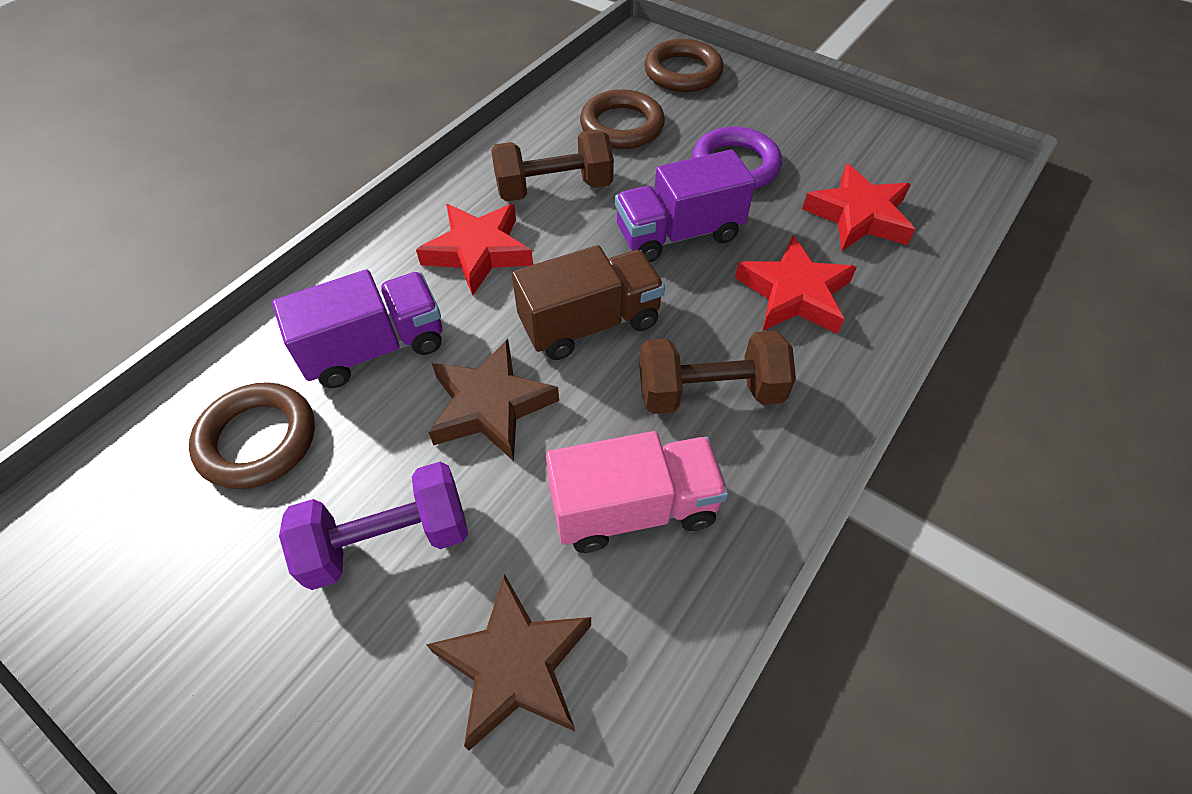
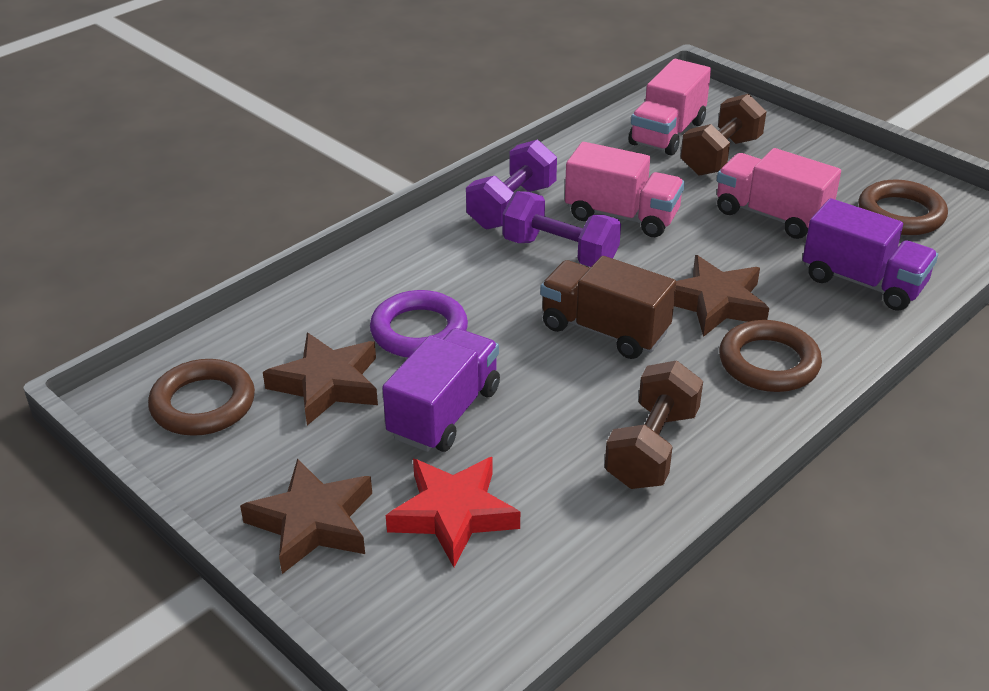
brown star: [426,574,591,751] [428,339,559,461] = 2 -> [240,459,372,574] [263,332,378,425] [674,255,769,337] = 3
pink truck: [546,431,728,553] = 1 -> [565,142,685,237] [629,59,711,156] [717,148,841,239] = 3
purple dumbbell: [279,462,468,590] = 1 -> [466,140,557,230] [502,191,621,267] = 2
red star: [416,204,533,296] [735,235,857,334] [802,164,915,251] = 3 -> [386,457,520,567] = 1

